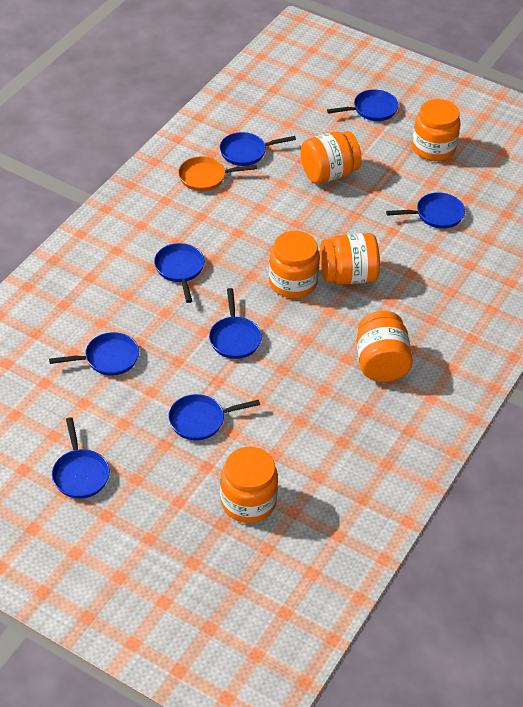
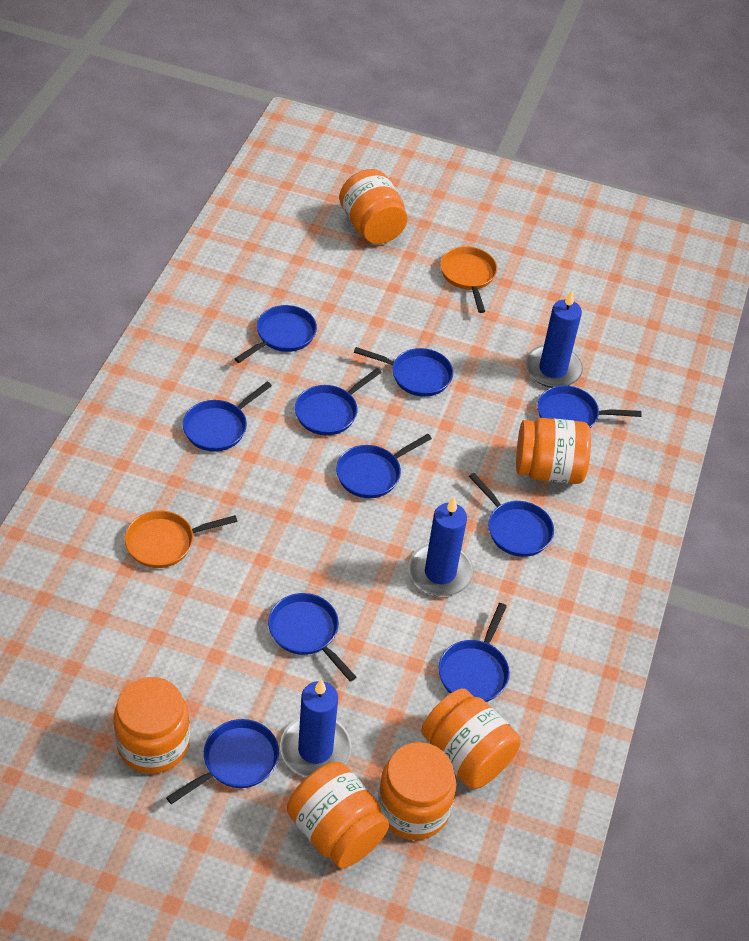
blue candle: none = 0 -> [280,679,352,777] [409,497,473,596] [525,291,583,388] = 3
blue pan: [49,332,139,376] [52,417,110,499] [154,243,205,303] [168,394,260,441] [209,288,262,359] [220,132,296,166] [327,89,399,121] [386,192,465,229] = 8 -> [166,719,279,804] [183,381,272,452] [234,305,317,363] [268,593,356,682] [295,368,382,435] [336,434,432,498] [354,347,453,397] [438,603,510,702] [469,473,554,557] [537,385,642,428] = 10
orange pan: [178,156,257,191] = 1 -> [125,511,238,568] [440,246,497,313] = 2

